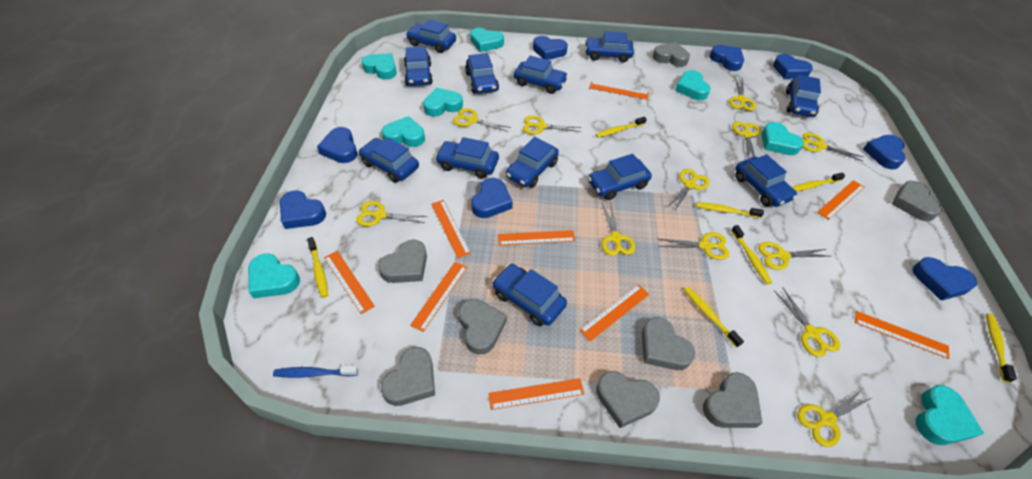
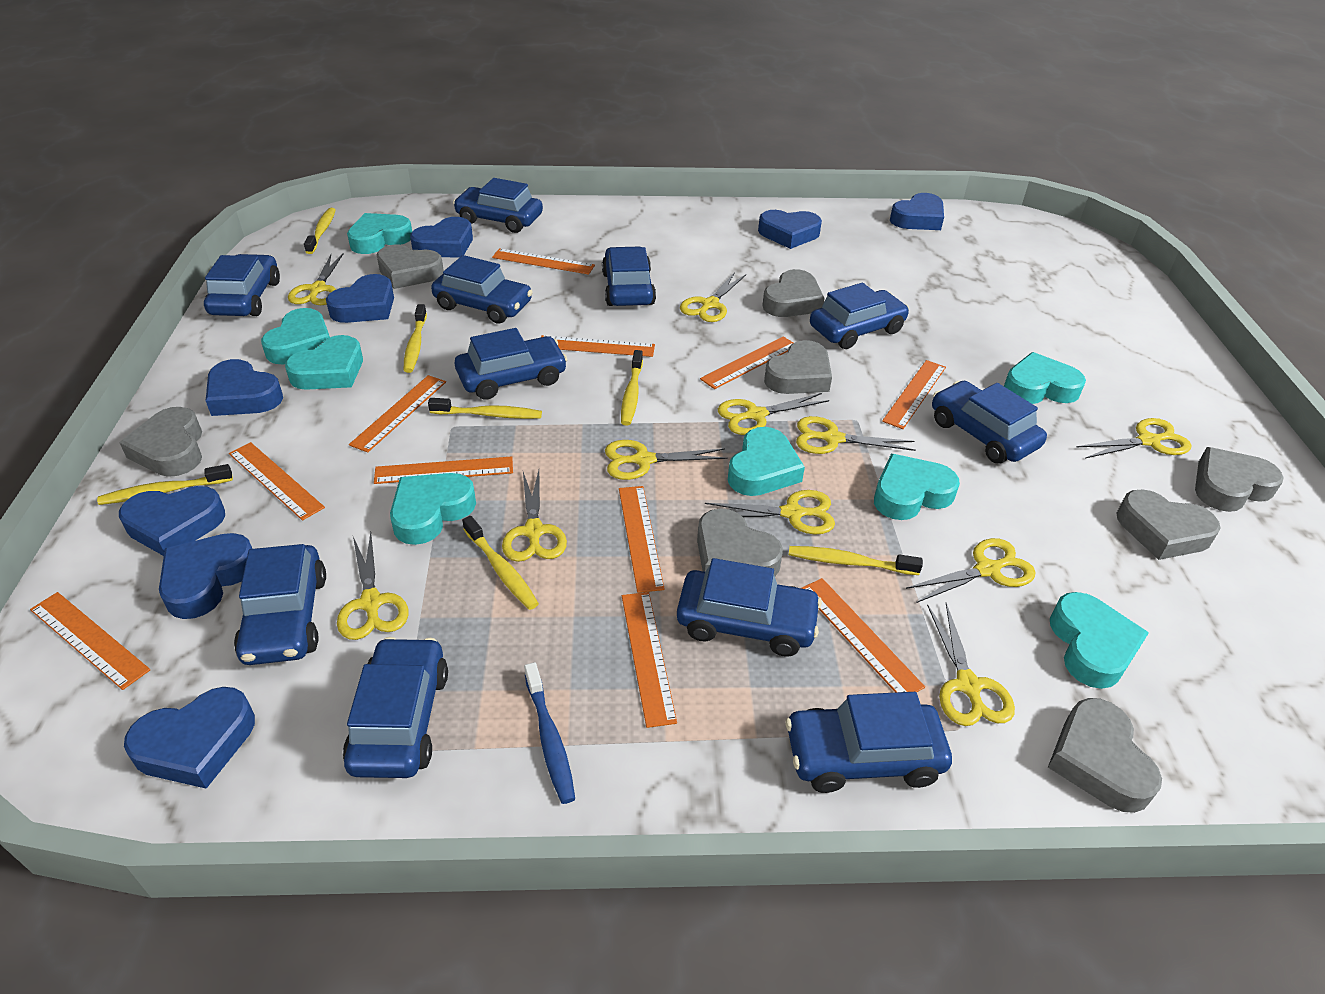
blue car: [359,138,419,183] [404,47,433,86] [406,19,456,53] [435,137,499,179] [465,53,499,94] [492,264,567,326] [506,137,559,188] [514,56,568,94] [585,31,634,62] [588,154,652,200] [735,154,797,207] [786,75,821,117] = 12 -> [204,254,280,316] [234,544,326,665] [343,637,448,778] [431,255,533,324] [453,178,543,233] [455,328,568,400] [602,247,656,306] [677,558,822,657] [786,692,952,793] [810,283,909,349] [932,381,1047,463] = 11
orange ruler: [324,251,375,314] [410,262,467,332] [431,200,471,258] [488,378,584,410] [498,230,575,245] [580,284,649,341] [589,82,649,100] [817,180,865,220] [855,311,949,359] = 9 -> [30,592,150,690] [229,442,325,520] [349,375,446,453] [374,456,513,484] [492,248,595,275] [541,335,655,357] [619,486,665,593] [622,592,677,728] [700,336,793,389] [801,578,925,693] [882,360,946,429] = 11
yellow scissors: [356,201,427,226] [453,108,511,132] [523,115,581,134] [602,203,635,256] [657,232,730,260] [666,169,709,212] [729,77,756,111] [732,121,760,159] [758,242,829,270] [774,287,840,357] [797,389,872,447] [802,133,863,161] = 12 -> [288,254,343,305] [337,532,409,640] [502,470,567,562] [605,440,728,480] [680,272,746,322] [705,490,835,534] [718,393,829,435] [796,416,916,454] [906,538,1036,603] [927,603,1015,726] [1077,418,1191,459] = 11

